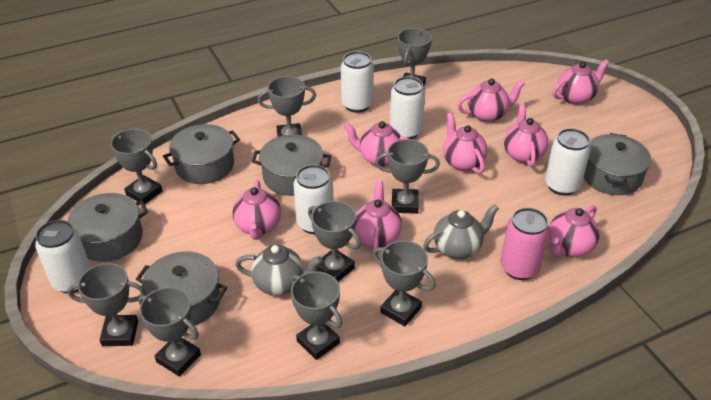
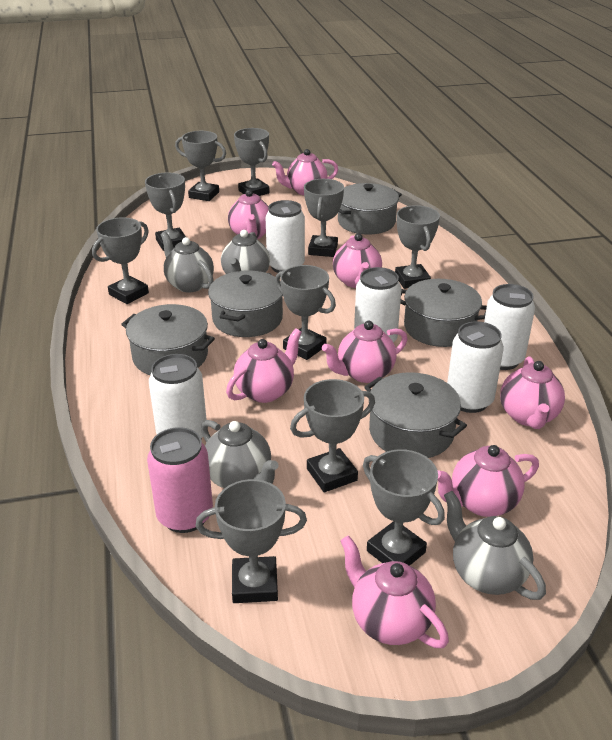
grey teapot: [235,245,323,296] [423,204,499,259] = 2 -> [161,232,214,292] [201,420,279,488] [221,230,270,274] [444,491,546,600] = 4
grey trophy: [67,263,145,346] [111,128,162,204] [138,287,201,377] [258,76,316,137] [291,271,342,360] [308,201,361,282] [373,240,436,326] [375,139,440,214] [398,28,432,87] = 9 -> [92,217,149,304] [145,172,186,251] [175,131,226,201] [195,479,307,603] [234,128,270,196] [275,265,336,360] [290,379,375,492] [304,179,344,257] [363,449,445,566] [395,205,440,289] = 10

